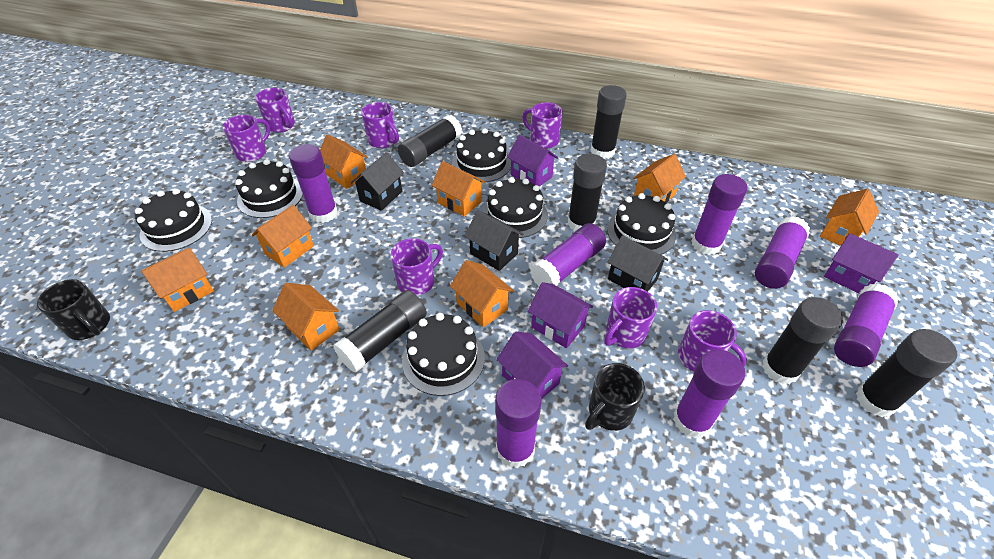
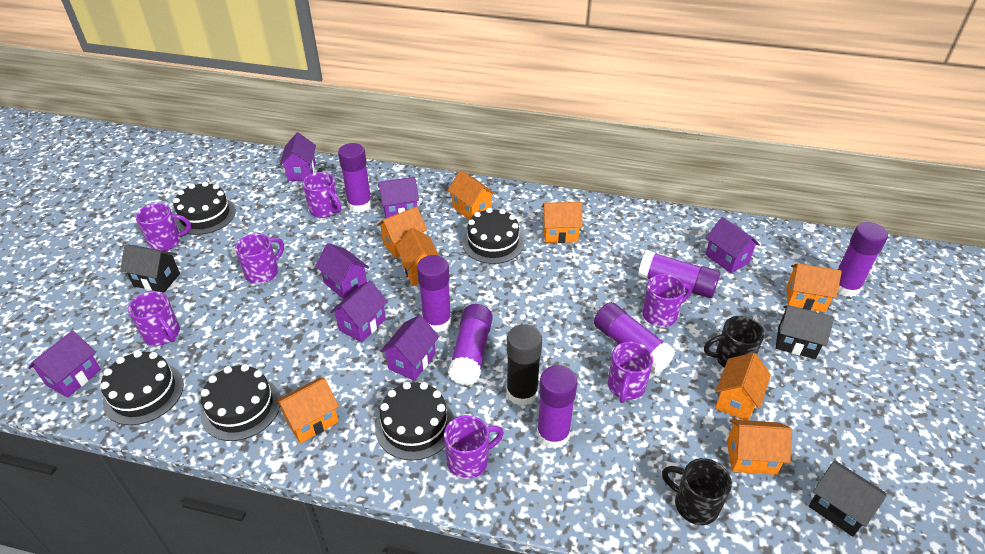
black cake: [135,189,212,252] [235,159,303,218] [402,313,485,396] [452,128,511,183] [482,177,548,238] [607,193,676,255] = 6 -> [100,350,184,425] [173,182,236,235] [201,364,280,441] [375,382,454,461] [462,208,524,264] = 5
black glue stick: [333,290,427,372] [398,115,462,167] [568,154,607,231] [590,85,627,159] [762,297,843,384] [856,329,957,417] = 6 -> [506,324,542,406] = 1
purple house: [496,332,568,399] [507,135,558,186] [528,282,593,348] [824,233,898,293] = 4 -> [28,330,101,398] [280,132,316,181] [315,243,369,299] [330,280,388,343] [378,177,419,218] [380,315,439,381] [705,217,760,273] = 7

